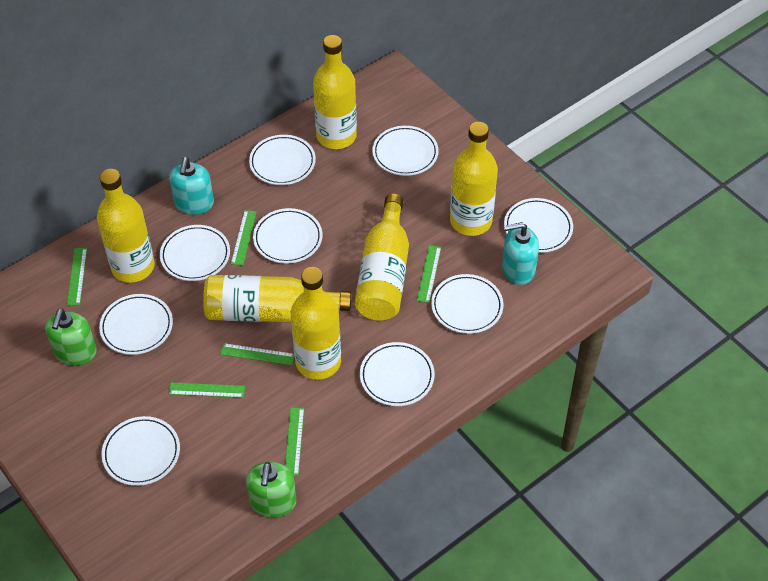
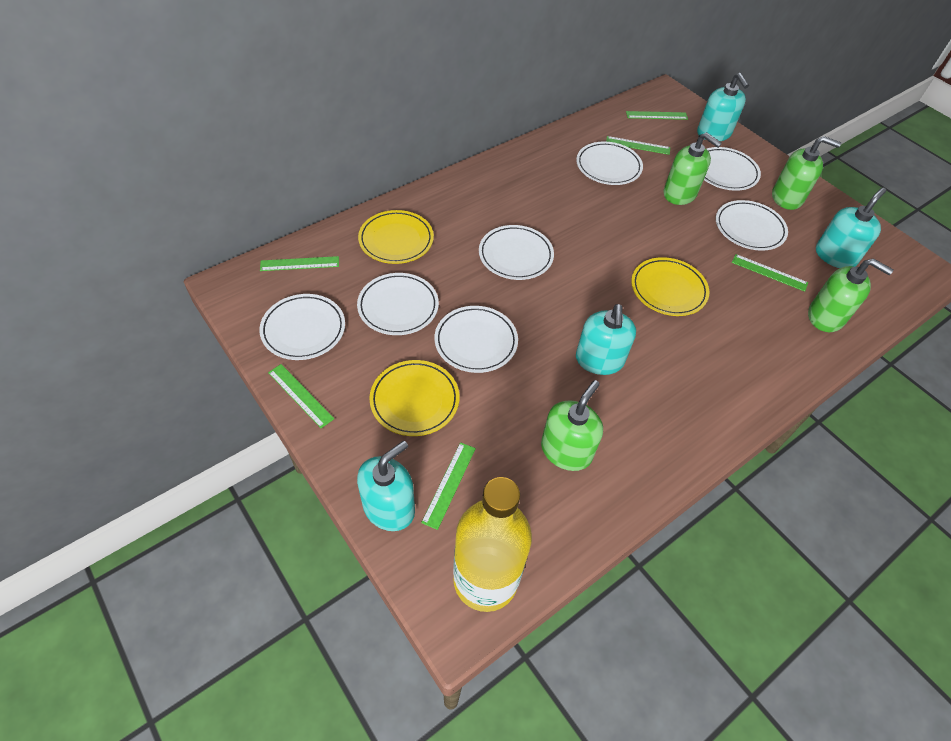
green soap dispenser: [45,309,97,366] [246,462,296,518] = 2 -> [541,380,603,471] [664,132,722,205] [772,136,841,210] [808,258,894,332] = 4
turquoise soap dispenser: [169,157,214,215] [502,222,539,285] = 2 -> [357,441,415,531] [576,304,636,375] [697,73,749,141] [816,188,886,268] = 4
white plate: [99,294,173,355] [102,416,180,486] [160,225,230,281] [249,135,316,185] [253,208,322,264] [360,342,435,406] [372,126,438,176] [431,274,504,334] [504,198,573,253] = 9 -> [259,294,345,360] [357,273,439,335] [435,306,518,373] [479,225,554,280] [576,141,643,185] [704,147,761,191] [716,200,788,251] = 7
yellow bottle: [97,169,155,283] [203,275,351,322] [291,267,341,380] [313,35,357,149] [355,194,409,320] [450,122,498,236] = 6 -> [453,477,532,612] = 1
yellow plate: none = 0 -> [358,210,434,264] [369,360,459,436] [631,257,709,316] = 3

